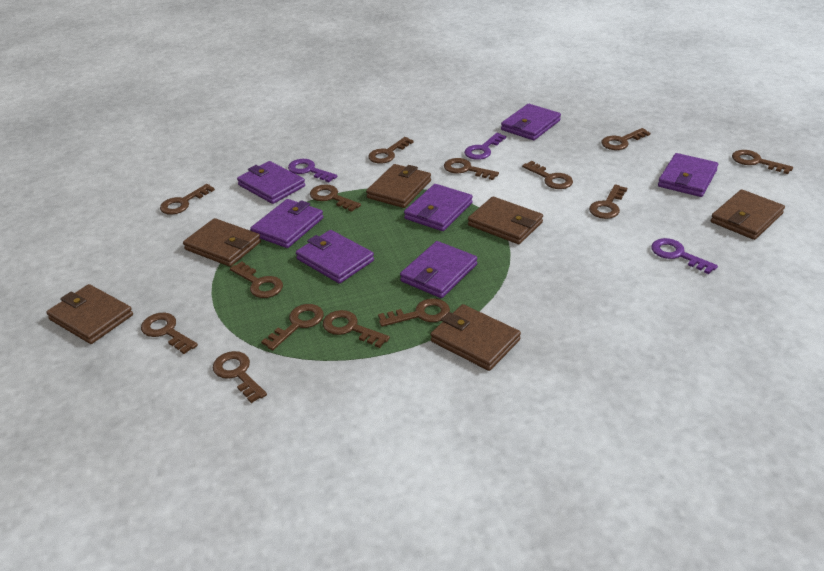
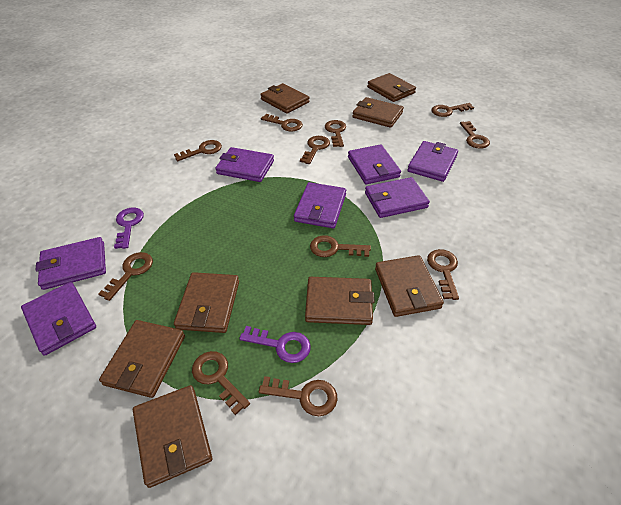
brown key: [141,313,198,354] [160,184,215,215] [213,351,267,403] [230,262,283,298] [261,304,324,350] [310,185,361,212] [323,310,390,348] [368,137,414,163] [378,298,450,327] [444,158,499,180] [522,161,573,189] [589,184,627,219] [601,128,650,150] [732,150,793,174] = 14 -> [98,252,153,301] [174,140,222,161] [192,351,250,415] [259,376,337,416] [261,114,303,131] [300,136,330,164] [310,235,371,257] [325,120,346,147] [427,249,459,300] [432,103,474,117] [460,121,490,149] = 11
brown wallet: [46,284,133,344] [183,218,261,267] [366,164,431,208] [430,304,521,371] [468,197,543,244] [711,189,785,240] = 6 -> [99,320,185,398] [133,385,212,488] [174,272,239,333] [260,83,310,114] [305,277,375,325] [352,97,404,128] [367,73,416,102] [375,255,444,317] = 8
purple key: [288,159,337,182] [464,133,506,160] [651,238,718,274] = 3 -> [114,208,144,249] [239,326,311,363] = 2

